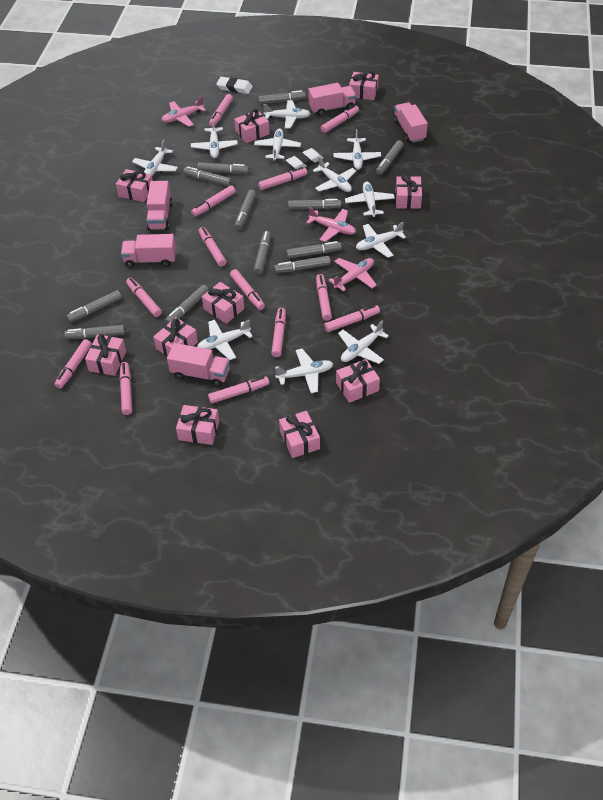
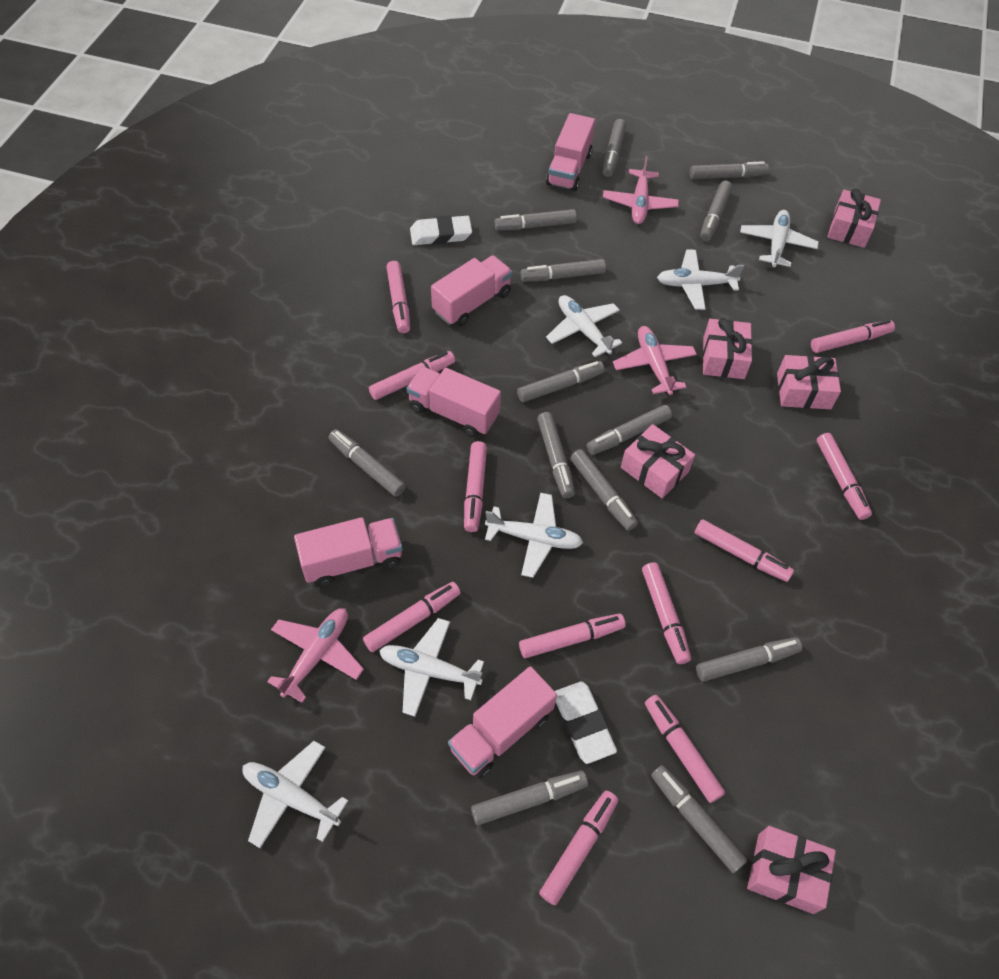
grey marker: [64,325,125,339] [67,290,122,322] [165,285,209,324] [183,166,232,186] [197,162,249,174] [235,190,256,230] [253,231,271,274] [258,90,306,104] [274,256,330,273] [286,241,342,259] [288,199,341,209] [376,140,404,175] = 12 -> [329,429,406,497] [471,771,588,825] [494,209,577,231] [517,361,605,403] [520,259,606,282] [537,412,575,498] [570,449,638,531] [587,405,672,455] [602,119,626,177] [651,765,747,873] [690,161,769,179] [696,637,802,682] [700,181,732,241] = 13
pink gift: [85,334,126,376] [116,169,153,202] [153,317,198,356] [176,405,219,445] [202,282,244,324] [234,109,270,143] [279,411,320,458] [336,359,380,403] [349,71,379,100] [396,174,422,209] = 10 -> [621,424,695,498] [703,318,752,379] [747,826,836,914] [777,355,841,409] [828,189,881,248] = 5
pink marker: [55,339,92,389] [119,362,132,415] [126,278,162,317] [191,185,236,216] [199,227,227,267] [208,376,269,404] [209,94,233,127] [230,269,265,310] [258,167,307,190] [271,308,286,357] [316,274,332,321] [321,105,359,133] [324,305,380,332] = 13 -> [363,582,461,652] [369,351,455,400] [386,261,410,333] [464,441,487,532] [519,614,626,658] [539,791,618,905] [642,562,691,664] [645,695,725,803] [695,519,794,582] [811,320,895,353] [817,433,872,520] = 11
white plane: [132,139,178,176] [191,119,238,158] [197,320,253,360] [254,128,301,161] [263,100,311,128] [275,349,333,393] [313,157,356,192] [333,129,381,170] [338,321,389,364] [345,182,395,217] [356,222,406,258] = 11 -> [242,741,348,848] [379,618,484,717] [485,493,583,578] [546,295,622,357] [657,250,744,310] [740,210,819,267] = 6

